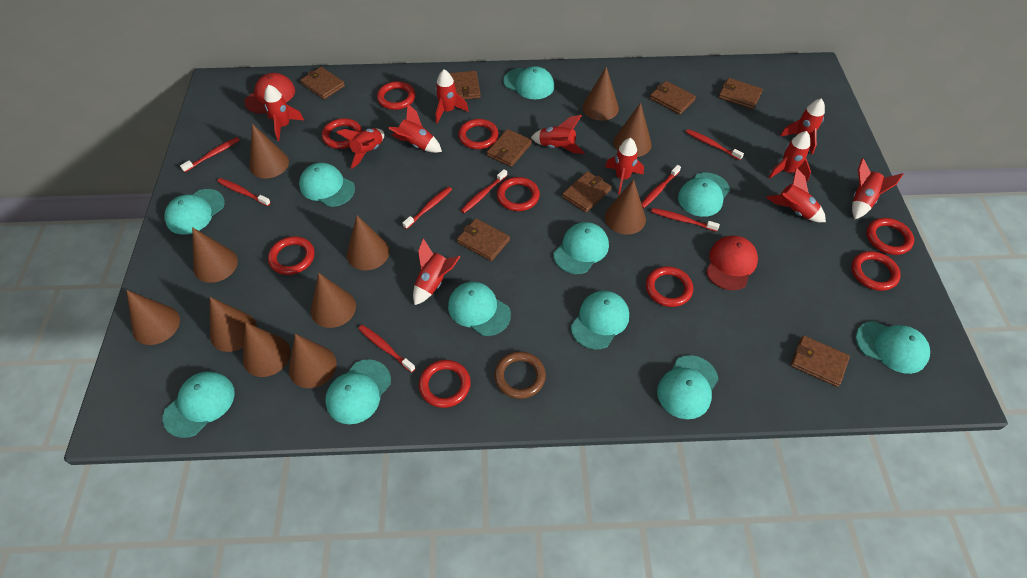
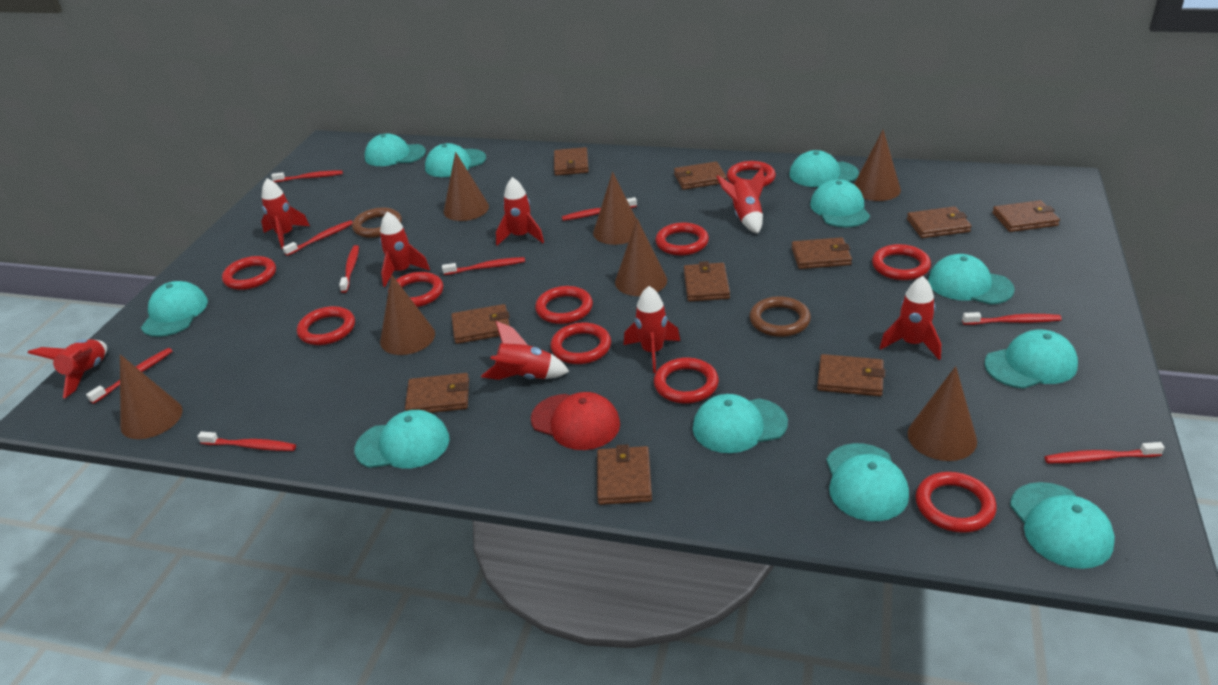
brown cone: [126,290,180,345] [192,227,238,283] [210,297,257,352] [243,322,291,377] [250,124,289,179] [289,334,337,388] [311,273,356,328] [347,215,389,270] [582,67,619,121] [605,179,646,235] [614,102,652,157] = 11 -> [120,354,183,439] [380,274,435,355] [444,152,489,221] [593,172,636,245] [615,219,667,296] [854,130,901,201] [908,366,977,461] = 7
brown ring: [494,351,546,399] = 1 -> [352,208,402,238] [750,296,811,337] = 2
brown wallet: [300,67,345,99] [450,71,481,100] [457,218,510,261] [487,129,532,167] [562,171,611,213] [650,81,696,114] [719,78,763,109] [791,335,850,387] = 8 -> [405,373,469,413] [451,304,510,344] [554,147,589,176] [597,444,652,505] [674,161,727,190] [684,261,730,301] [791,237,852,269] [817,354,885,396] [907,206,972,238] [992,200,1060,232] = 10
red cap: [244,73,295,113] [706,236,758,290] = 2 -> [531,392,620,450] = 1
red ring: [268,236,315,275] [322,118,362,149] [377,81,415,110] [419,360,471,408] [458,119,499,149] [497,177,540,211] [646,266,693,307] [851,251,901,291] [867,218,914,255] = 9 -> [222,256,276,290] [297,306,355,345] [388,272,443,307] [535,286,593,324] [551,322,611,364] [654,357,719,404] [655,223,709,255] [727,161,776,187] [872,244,931,280] [916,472,997,533] = 10
red rocket: [264,85,304,141] [336,128,384,169] [388,104,442,153] [413,238,460,305] [435,70,469,123] [531,115,584,154] [605,138,644,194] [766,168,826,222] [768,131,811,182] [780,98,825,155] [852,158,903,219] = 11 -> [28,339,107,398] [261,178,310,249] [380,211,430,287] [481,321,569,380] [496,177,544,246] [624,286,680,373] [716,168,765,233] [880,276,941,360] = 8
red toothbrush: [180,137,240,172] [217,178,271,206] [358,325,415,373] [403,187,452,229] [461,169,507,213] [641,165,681,208] [651,208,720,232] [686,129,744,160] = 8 -> [86,348,173,404] [198,431,296,451] [271,170,343,182] [282,220,352,256] [339,245,359,293] [442,257,525,275] [562,197,637,221] [962,312,1062,325] [1045,442,1165,463] = 9

